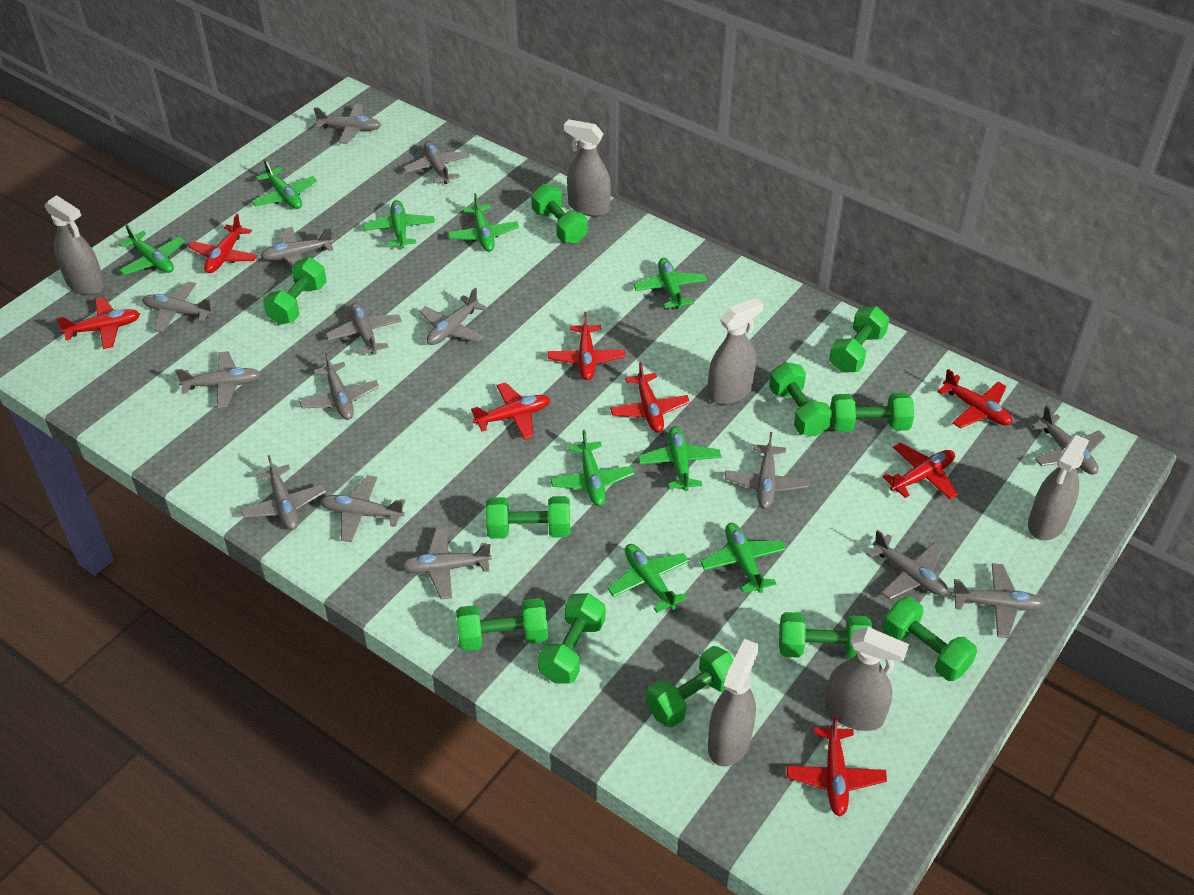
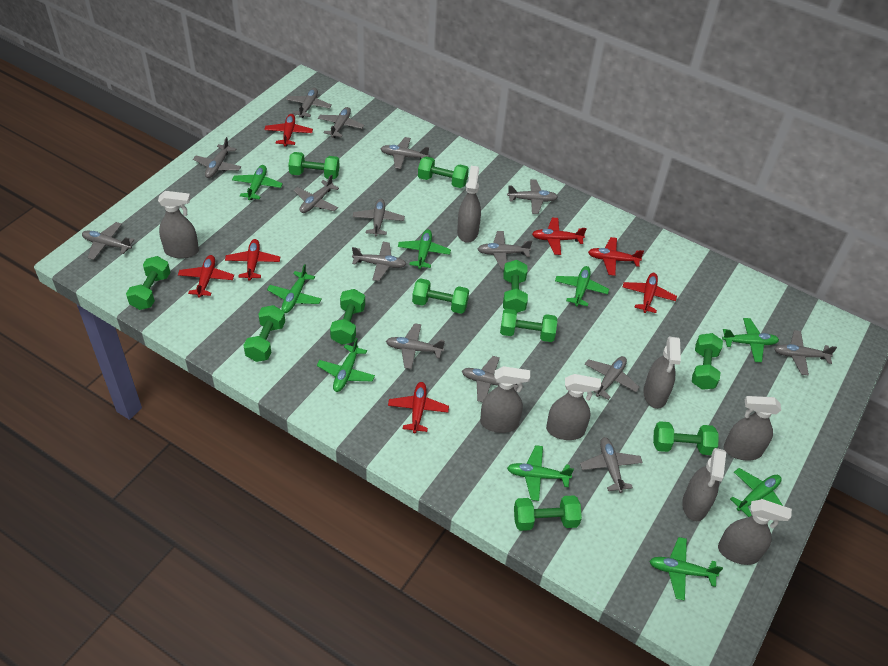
grey spray bottle: [45,195,105,295] [564,119,611,217] [708,298,763,405] [708,639,759,766] [825,627,909,731] [1028,435,1089,540] = 6 -> [158,191,199,259] [457,166,481,243] [480,366,530,433] [546,374,601,440] [643,337,681,409] [682,448,726,521] [718,499,792,565] [724,396,781,461] = 8
red plane: [56,297,140,349] [189,214,258,273] [471,382,550,440] [548,312,625,380] [610,362,690,432] [786,714,887,816] [882,442,958,499] [937,369,1013,428] = 8 -> [178,255,234,298] [225,239,280,281] [264,114,313,147] [388,382,449,433] [532,218,587,255] [588,237,644,276] [623,273,677,313] = 7

